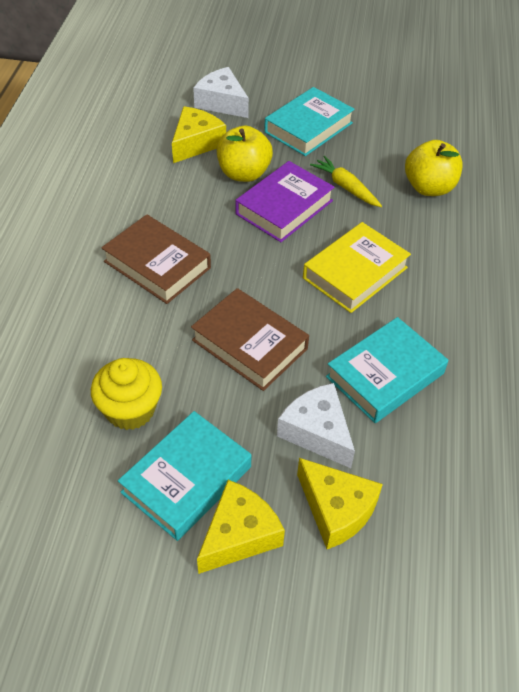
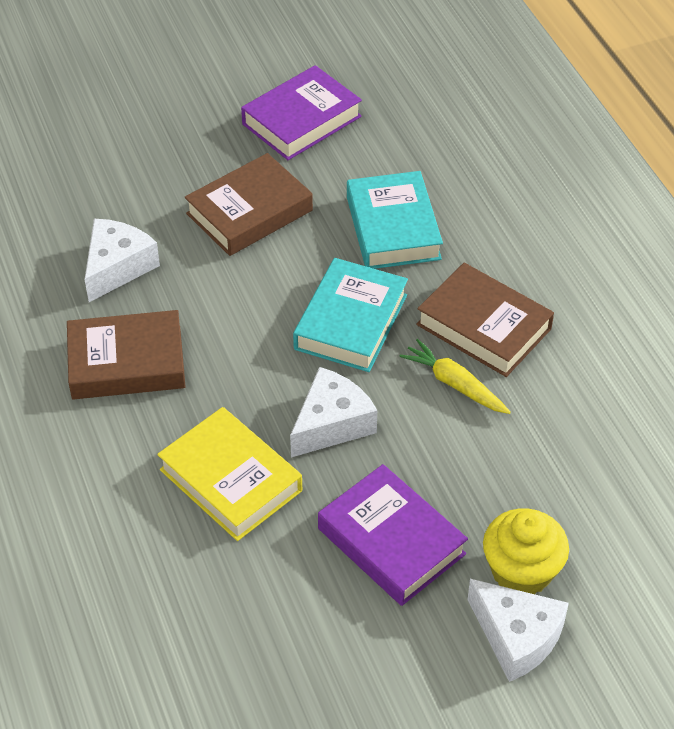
brown book: [101,214,211,304] [191,288,309,391] = 2 -> [67,310,186,399] [184,153,313,256] [416,263,554,377] = 3
purple book: [235,161,334,242] = 1 -> [241,65,362,160] [318,464,468,606] = 2
turquoise book: [118,411,251,541] [264,87,355,156] [326,317,448,423] = 3 -> [293,258,408,372] [347,171,443,269] = 2
white cheese: [193,67,249,118] [277,383,355,468] = 2 -> [85,219,160,302] [290,367,377,458] [467,579,569,682] = 3
yellow apple: [217,126,273,182] [405,140,463,196] = 2 -> none = 0
yellow cheese: [172,106,226,163] [197,480,285,574] [297,458,383,549] = 3 -> none = 0

